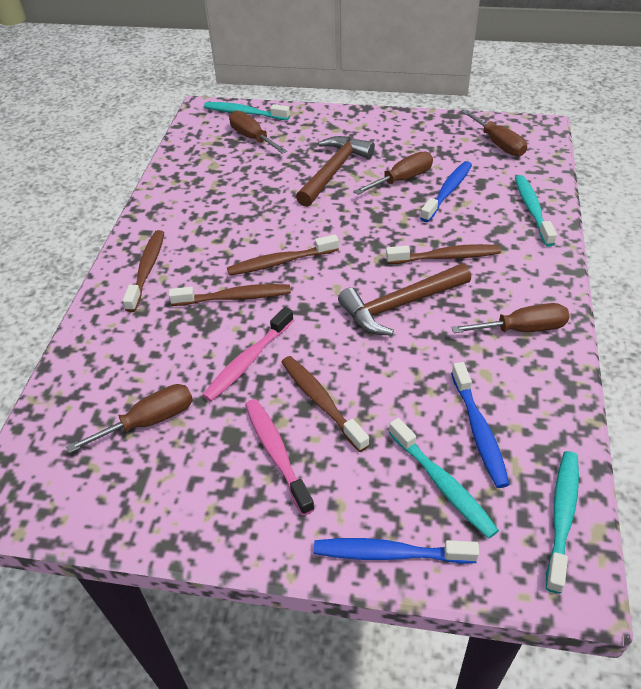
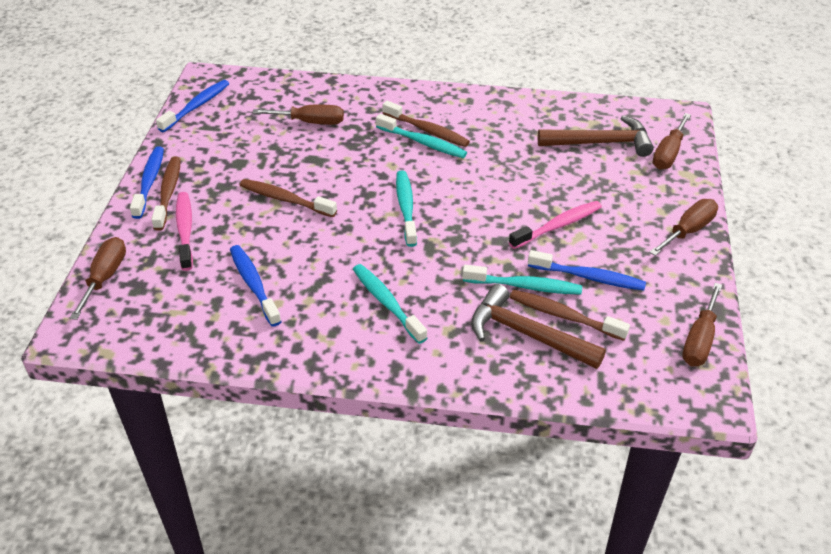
blue toothbrush: [314,538,479,564] [420,161,472,222] [451,362,510,488] = 3 -> [130,147,164,219] [156,80,229,132] [230,245,282,327] [528,250,646,291] = 4
brown toothbrush: [123,230,164,312] [169,284,291,306] [227,234,339,276] [282,356,369,452] [386,244,501,264] = 5 -> [152,157,181,231] [240,179,337,217] [382,101,470,147] [510,290,630,341] = 4

